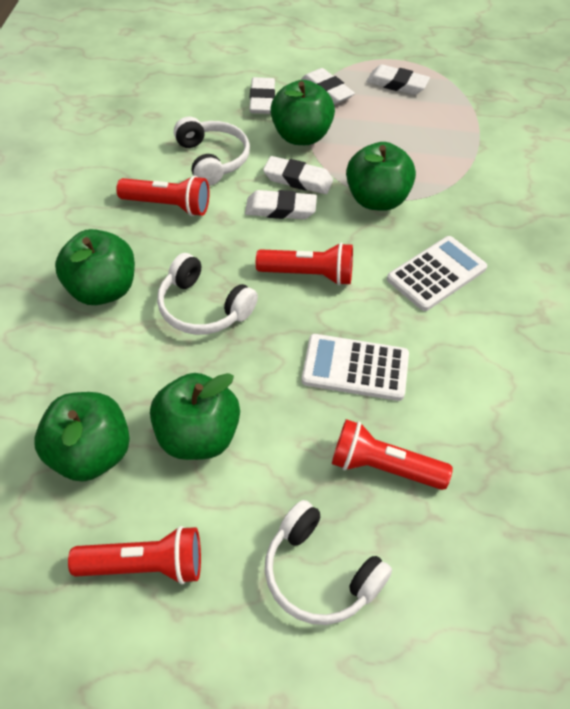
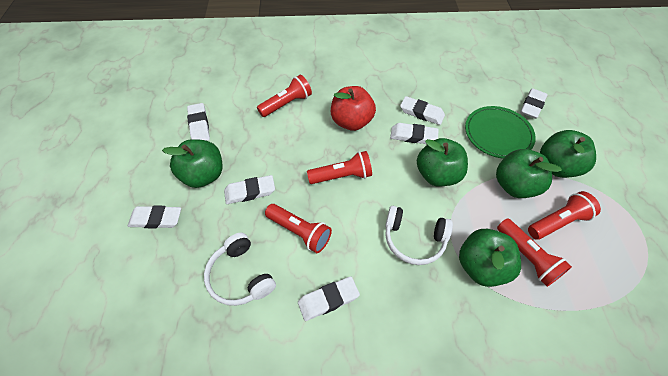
green plate: none = 0 -> [465,106,536,159] = 1
red apple: none = 0 -> [331,86,376,131] = 1
red flashlight: [68,526,201,584] [116,175,210,216] [256,242,353,285] [332,419,453,490] = 4 -> [257,75,312,117] [265,204,332,253] [307,151,372,184] [497,218,572,287] [528,191,601,240] = 5
white calculator: [301,334,409,401] [387,236,487,311] = 2 -> none = 0
white eraser: [245,190,317,219] [249,77,275,114] [263,156,333,194] [301,68,355,105] [366,65,430,95] = 5 -> [128,205,181,228] [187,103,210,141] [224,175,275,204] [298,276,360,321] [390,123,439,144] [400,96,445,125] [520,88,547,119] = 7
white headphones: [157,253,258,335] [174,116,250,186] [265,500,392,625] = 3 -> [204,233,276,306] [385,206,453,265] = 2

